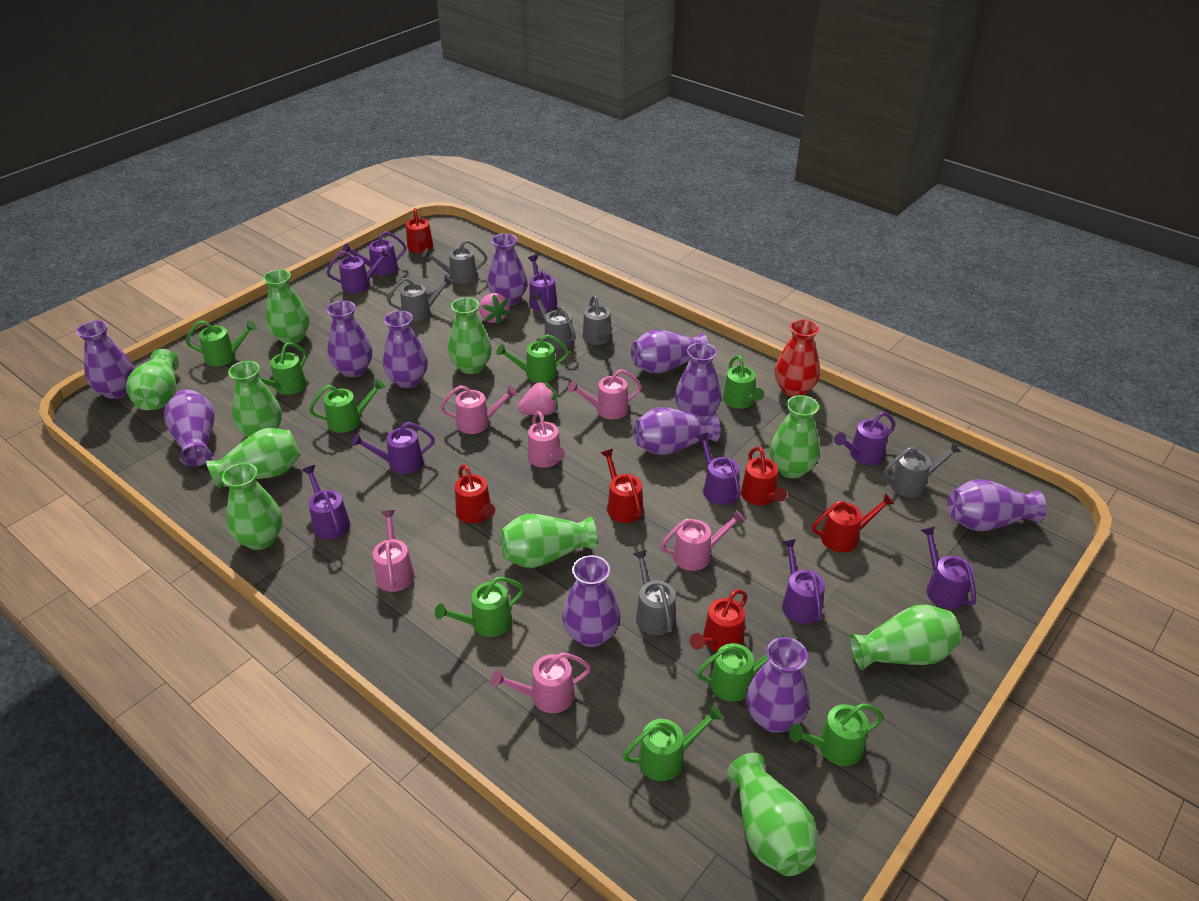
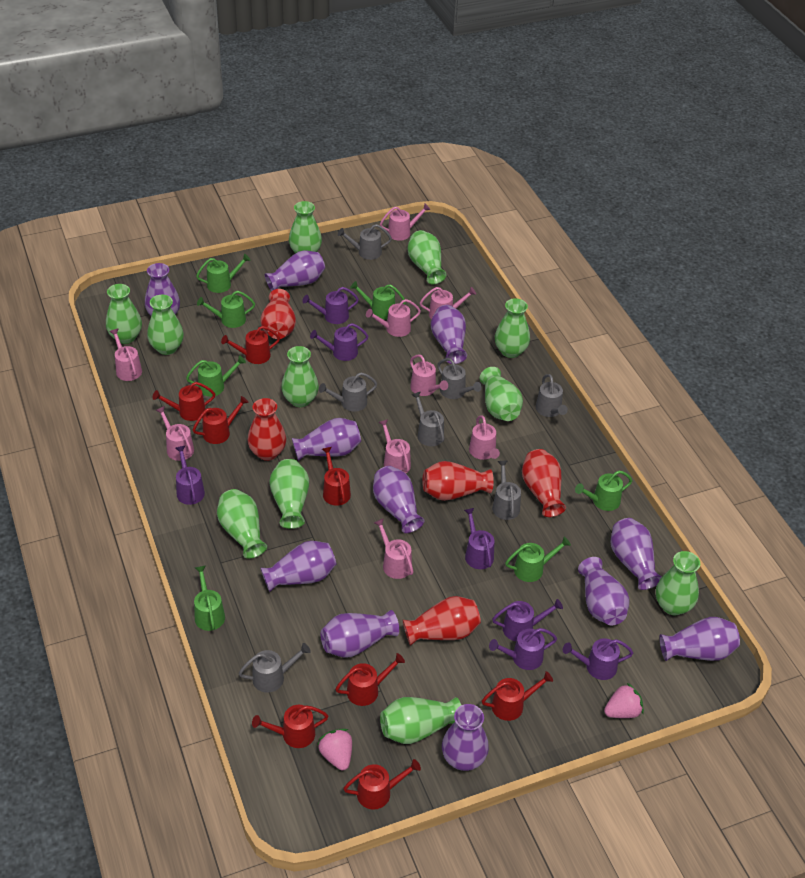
green vase: [126,349,179,410] [206,428,300,489] [222,463,282,550] [228,361,282,437] [263,269,310,344] [448,297,492,374] [500,514,597,568] [727,753,817,876] [770,395,820,479] [850,605,961,670] = 10 -> [106,284,142,344] [147,295,184,355] [217,489,267,559] [269,459,309,529] [281,346,319,407] [289,201,322,253] [380,697,461,744] [407,230,447,284] [480,367,523,421] [495,298,530,358] [656,551,700,615] = 11
green watering can: [186,320,257,366] [258,343,307,395] [309,379,385,433] [435,577,524,637] [497,334,569,383] [623,705,723,781] [696,634,786,702] [723,355,764,409] [789,704,884,766] = 9 -> [186,355,246,397] [194,565,225,631] [196,254,250,293] [197,291,255,328] [350,281,406,320] [505,537,571,582] [575,470,632,511] = 7
grey watering can: [387,274,453,321] [422,240,487,284] [531,293,576,350] [583,295,613,345] [633,550,676,635] [883,442,961,497] = 6 -> [239,643,311,693] [319,373,377,412] [338,224,392,260] [412,391,444,446] [437,358,482,399] [492,460,521,520] [536,374,568,417] = 7
pink watering can: [373,510,415,592] [440,385,517,434] [491,652,591,713] [528,411,565,468] [568,369,642,419] [660,509,745,571] = 6 -> [109,328,142,381] [155,406,194,461] [366,299,421,337] [374,518,414,579] [378,419,411,473] [380,204,430,241] [410,354,448,396] [420,287,476,319] [469,415,500,460] = 9
purple watering can: [302,465,350,540] [326,248,390,293] [342,231,406,276] [352,422,435,474] [528,255,557,311] [696,433,741,505] [782,539,825,624] [834,412,896,465] [921,526,976,609] = 9 -> [176,446,205,505] [302,287,359,324] [310,323,368,361] [464,508,495,569] [489,628,557,670] [492,599,563,641] [563,638,633,680] = 7
red vase: [774,319,820,397] = 1 -> [247,398,286,461] [260,289,296,339] [403,596,481,646] [422,461,494,501] [522,449,566,517] = 5
red watering can: [406,208,433,253] [455,464,495,523] [601,449,643,523] [690,589,747,652] [741,447,787,505] [812,493,894,552] = 6 -> [153,382,215,421] [193,396,249,444] [221,326,280,364] [252,705,328,748] [322,447,351,506] [335,653,405,706] [343,759,421,810] [482,671,553,721] = 8

